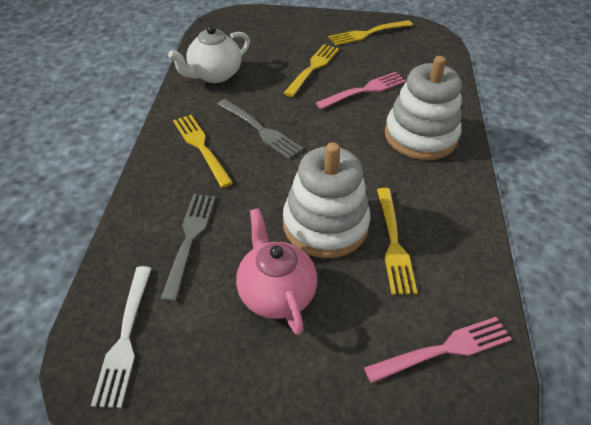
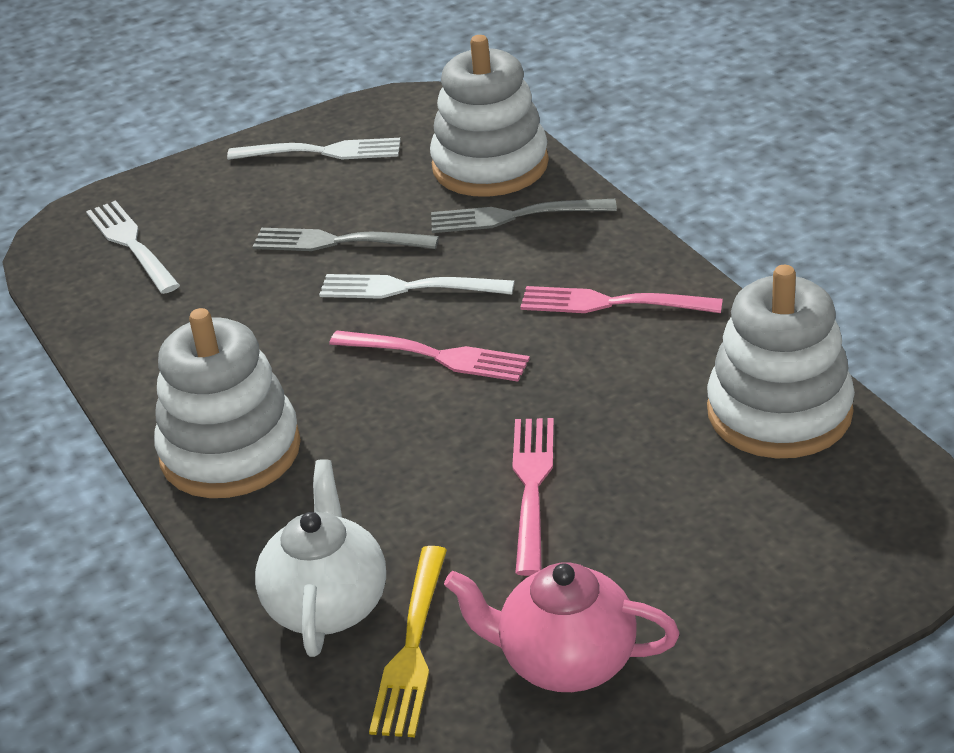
pink fork: [316,72,406,109] [364,317,512,383] = 2 -> [329,330,530,382] [512,418,554,576] [520,286,723,313] = 3
white fork: [91,266,152,408] = 1 -> [86,200,180,294] [227,138,401,160] [319,274,514,299] = 3
white stacking toy: [283,142,371,258] [385,56,462,160] = 2 -> [154,308,301,498] [430,35,549,197] [707,265,855,458] = 3
yellow fork: [173,115,233,188] [284,44,339,97] [329,20,413,46] [377,188,417,295] = 4 -> [369,546,447,737] = 1

